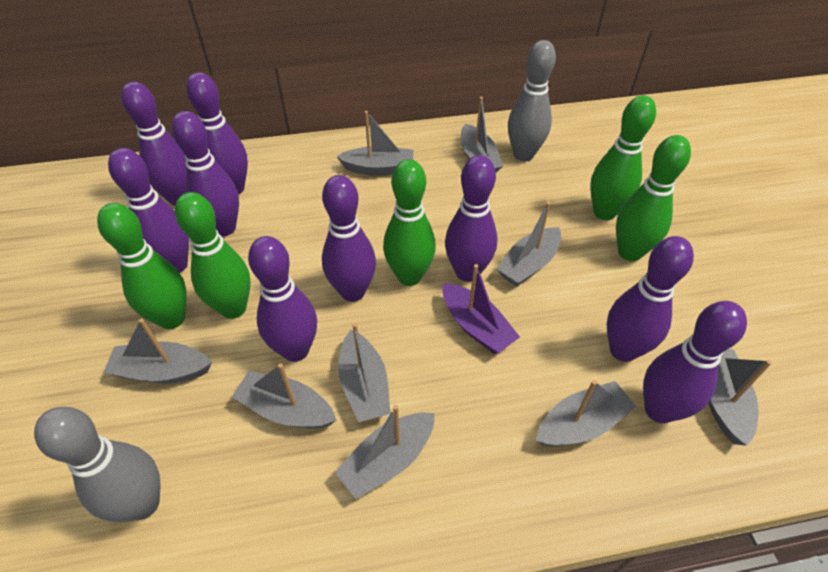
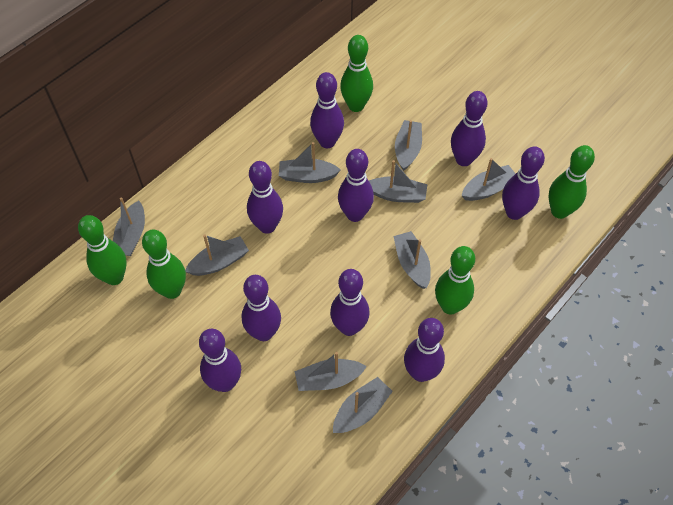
grey bowling pin: [34,407,160,522] [508,40,556,161] = 2 -> none = 0
purple boat: [443,264,520,354] = 1 -> none = 0

